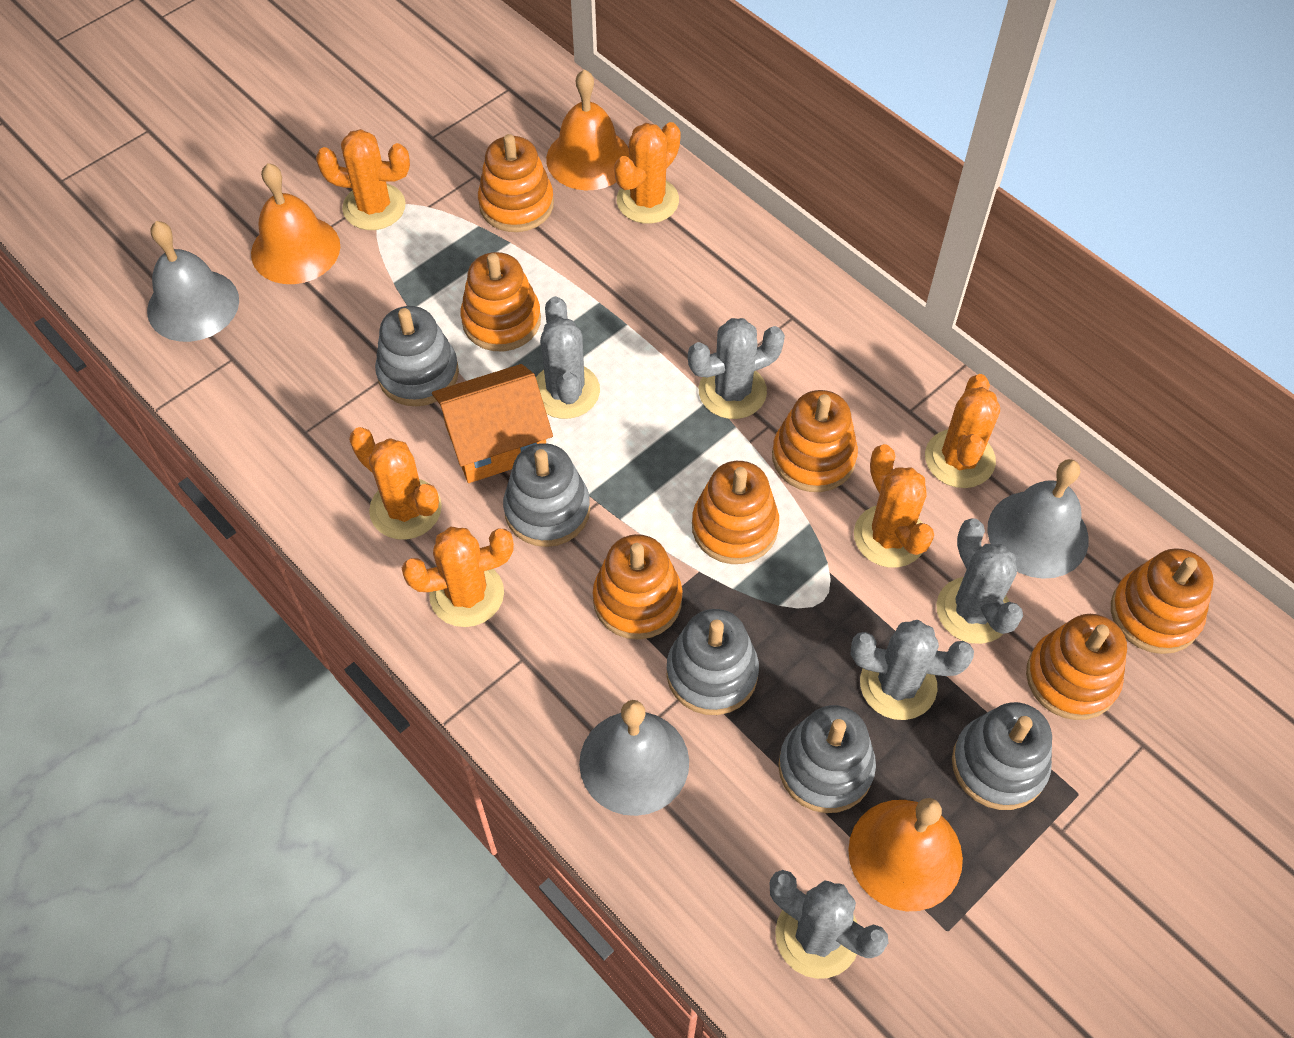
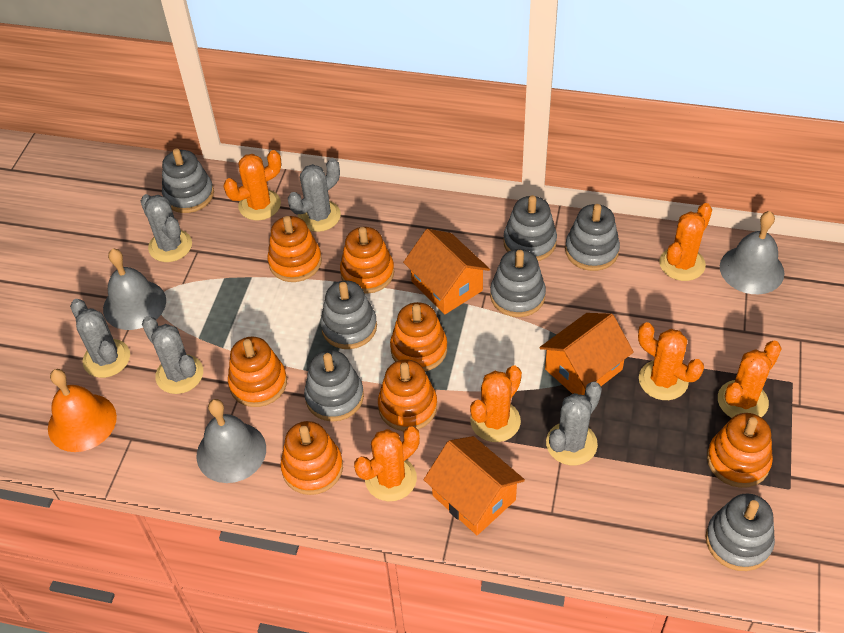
grey stacking toy: [375,306,459,406] [503,443,590,547] [667,609,759,715] [778,705,876,813] [952,702,1052,810] = 5 -> [162,148,214,213] [304,350,364,421] [320,280,377,349] [490,249,546,317] [503,195,557,261] [565,204,620,271] [706,493,775,571] = 7
orange bell: [251,163,340,284] [546,69,629,190] [848,798,963,911] = 3 -> [48,369,117,452] = 1
orange house: [432,364,553,483] = 1 -> [403,229,490,314] [424,436,525,535] [539,313,634,395] = 3

